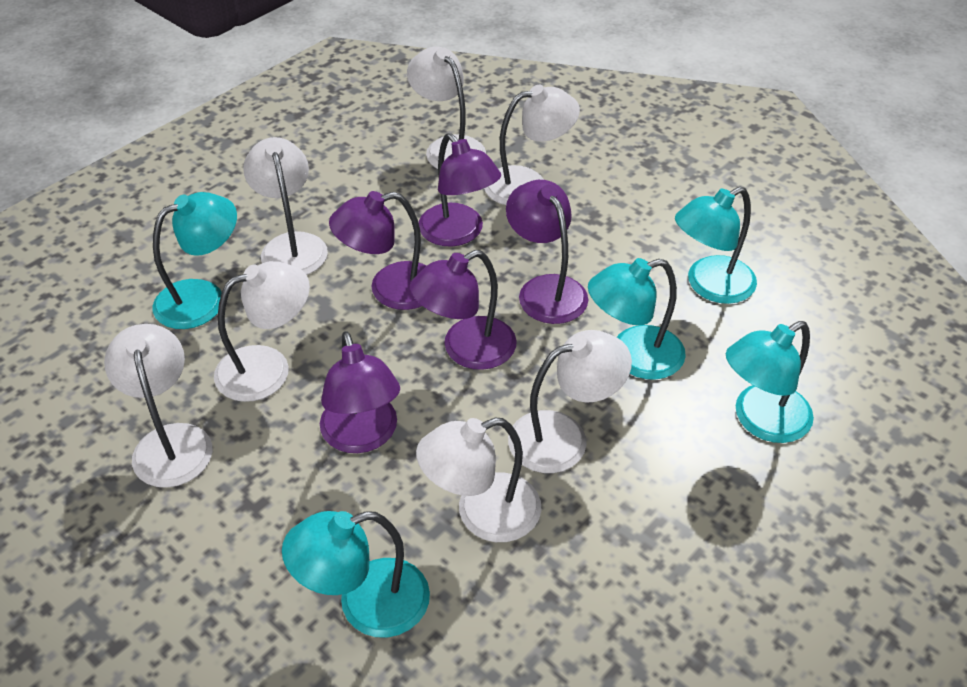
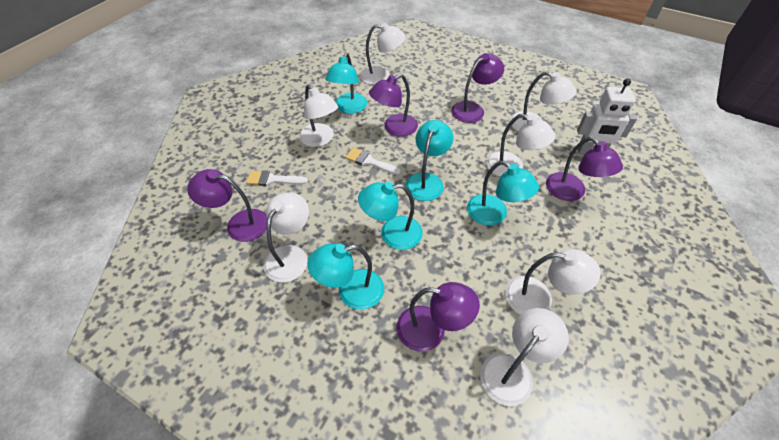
white brush: none = 0 -> [246,170,308,186] [345,147,401,175] = 2
white robot: none = 0 -> [577,79,637,154] = 1

